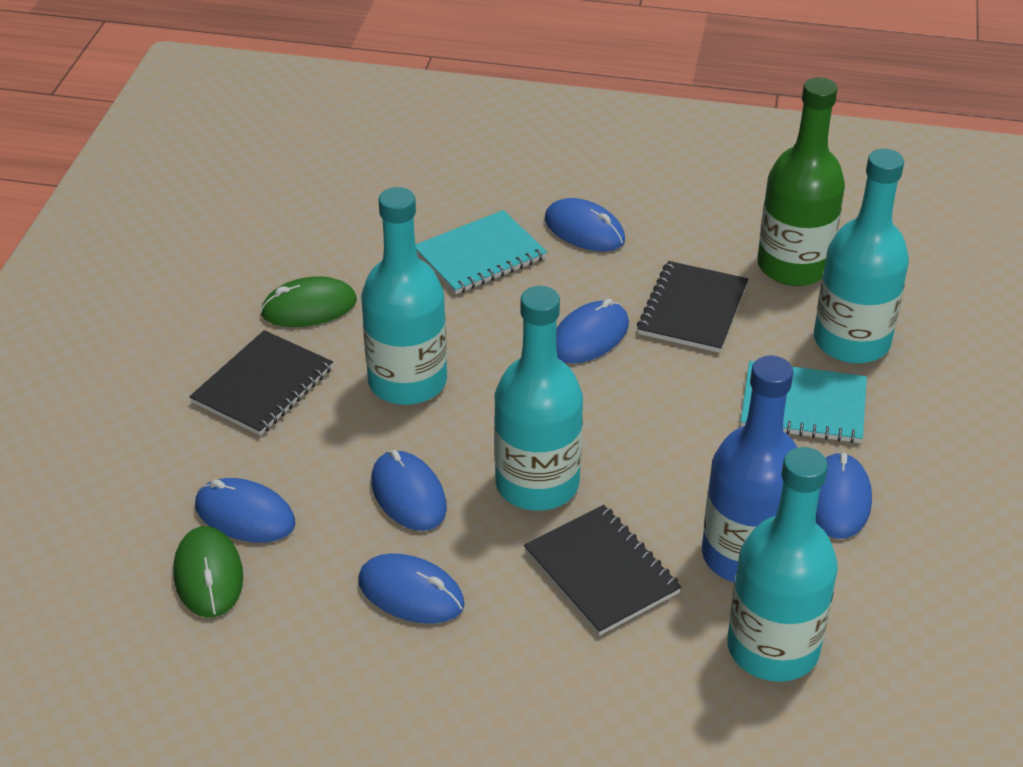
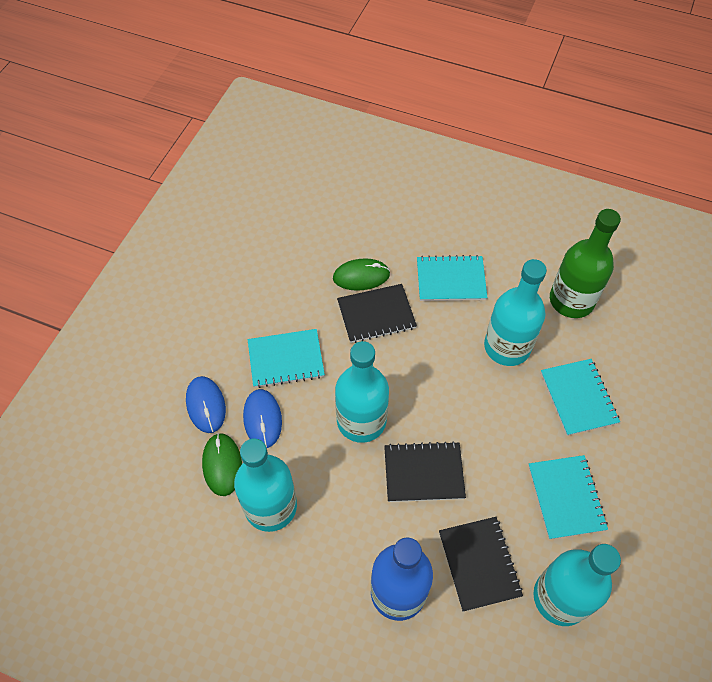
blue mouse: [195,478,295,543] [358,553,464,624] [371,450,447,531] [545,198,625,251] [556,299,629,364] [816,453,872,539] = 6 -> [186,376,226,433] [243,389,282,448] = 2
turquoise notebook: [415,210,547,294] [741,361,867,443] = 2 -> [248,329,325,388] [417,255,488,301] [528,455,608,539] [541,359,620,436] = 4

